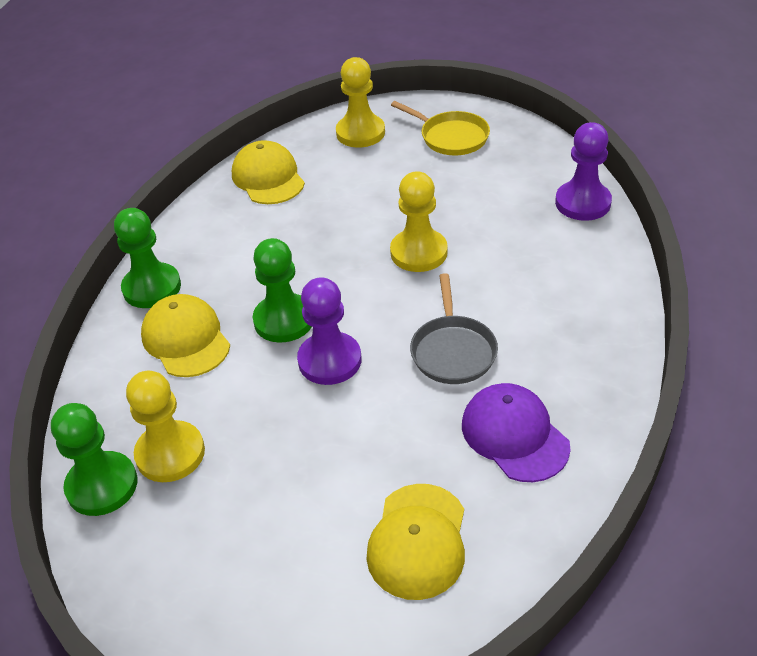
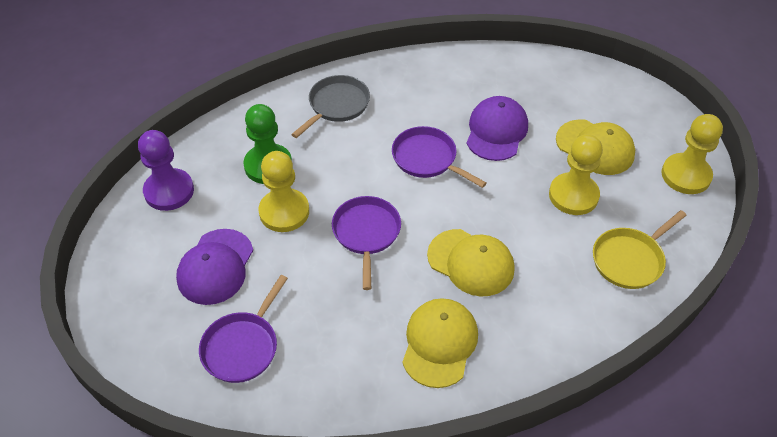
green pawn: [51,403,138,516] [114,208,181,308] [253,238,312,343] = 3 -> [244,104,292,184] = 1
purple cap: [462,383,570,482] = 1 -> [176,229,253,305] [467,96,528,161] = 2
purple pan: none = 0 -> [199,275,288,383] [332,196,401,290] [392,126,487,188] = 3
purple pawn: [297,277,361,385] [555,122,612,221] = 2 -> [138,130,194,211] = 1

